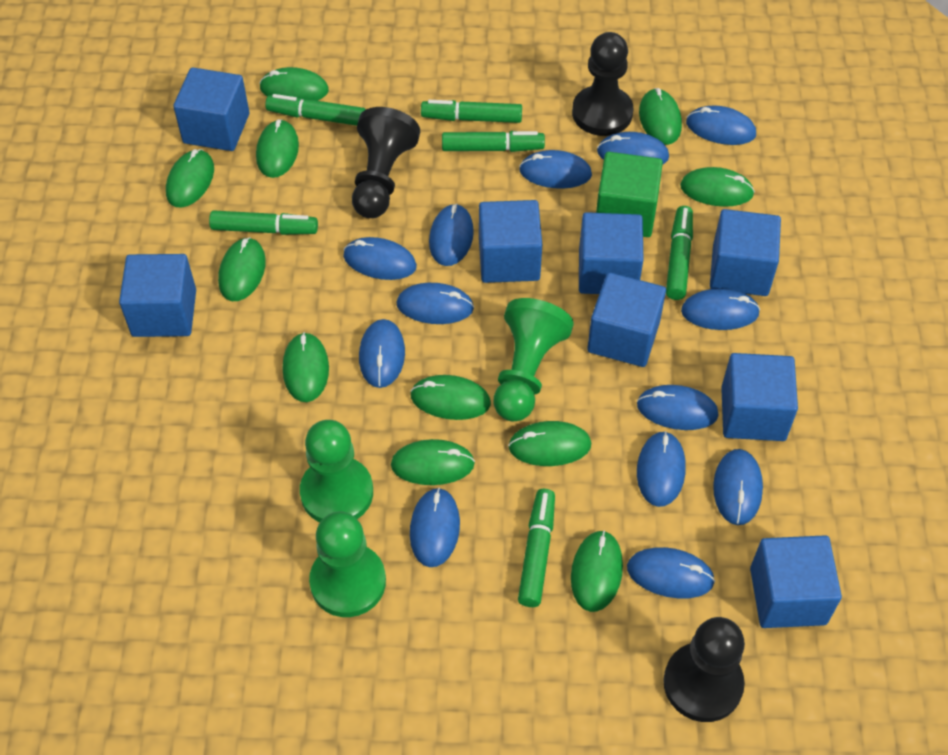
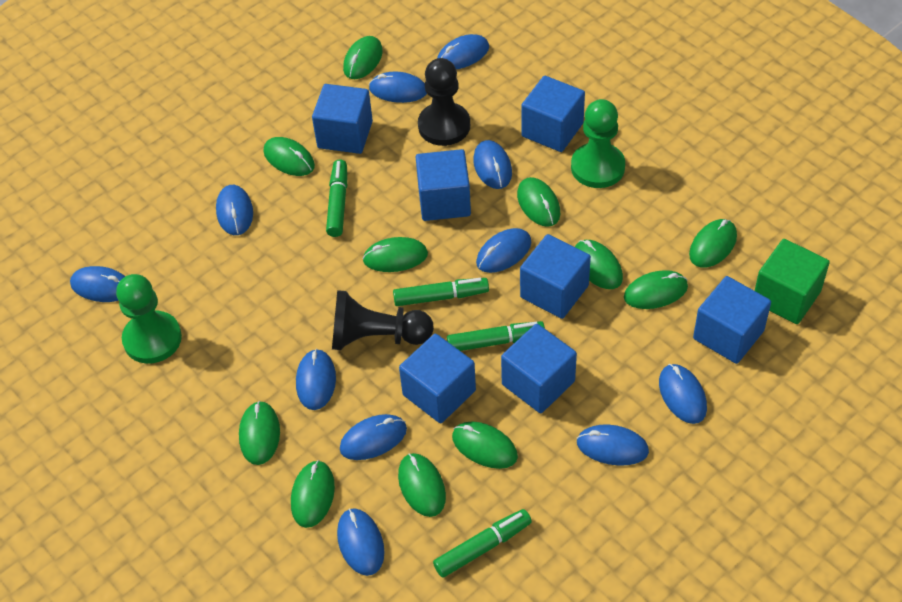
black pawn: [352,107,420,218] [572,32,633,136] [663,617,745,722] = 3 -> [332,290,434,350] [418,58,470,146] = 2
blue cube: [119,254,196,337] [173,67,249,151] [479,200,542,283] [579,212,643,294] [587,272,666,367] [710,209,781,296] [721,353,798,441] [750,535,842,628] = 8 -> [312,84,373,154] [399,334,476,423] [416,149,471,221] [501,324,577,413] [520,234,591,319] [521,76,585,152] [693,276,771,364] = 7
blue mouse: [343,237,417,280] [359,319,405,388] [397,283,474,324] [410,487,460,567] [429,204,474,266] [519,150,592,189] [597,132,669,164] [627,547,715,598] [637,385,719,430] [637,431,686,507] [681,289,760,330] [686,105,756,145] [713,449,763,525] = 13 -> [70,266,126,302] [216,185,253,235] [296,349,336,410] [337,508,385,576] [340,414,407,460] [369,71,427,103] [437,34,489,69] [473,140,512,189] [476,228,531,273] [576,424,649,466] [659,364,707,424] = 11
green marker: [209,210,318,235] [265,94,366,126] [421,100,522,123] [442,131,545,152] [518,489,555,607] [666,206,693,300] = 6 -> [326,159,347,237] [393,278,489,306] [433,509,532,578] [447,321,545,351] = 4
green pawn: [300,420,373,522] [309,512,386,617] [494,298,574,421] = 3 -> [116,274,182,364] [571,99,625,188] = 2

